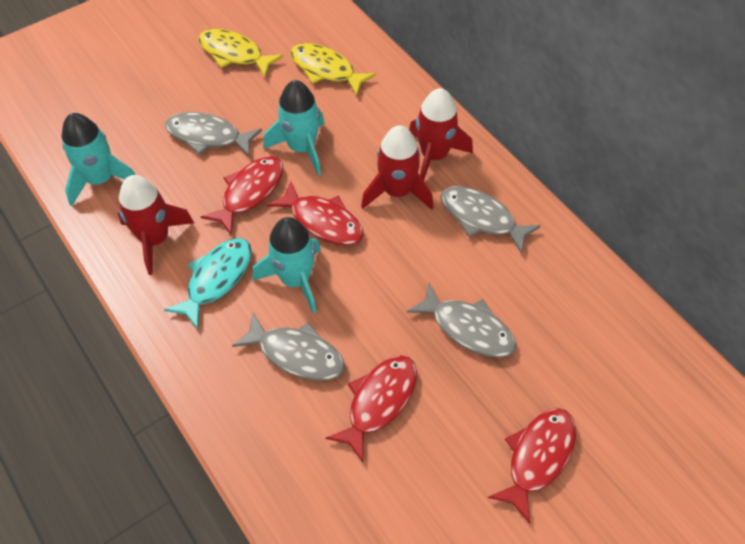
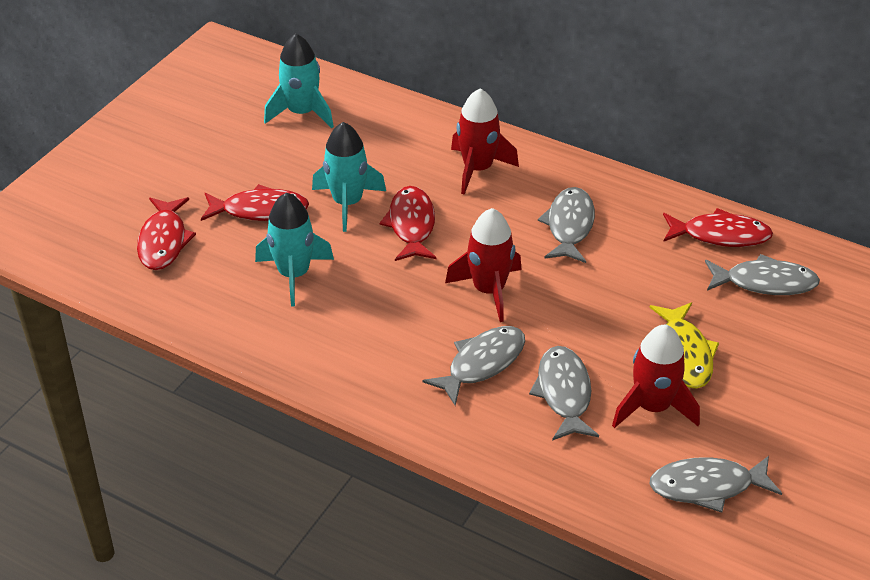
grey fish: [165,112,262,157] [232,313,345,381] [407,283,516,357] [440,186,541,254] = 4 -> [423,326,525,406] [529,346,599,441] [538,187,595,263] [649,456,782,513] [705,254,820,295] = 5
turquoise fish: [164,238,252,329] = 1 -> none = 0
yellow fish: [198,29,284,77] [290,43,376,96] = 2 -> [649,302,719,389] = 1

